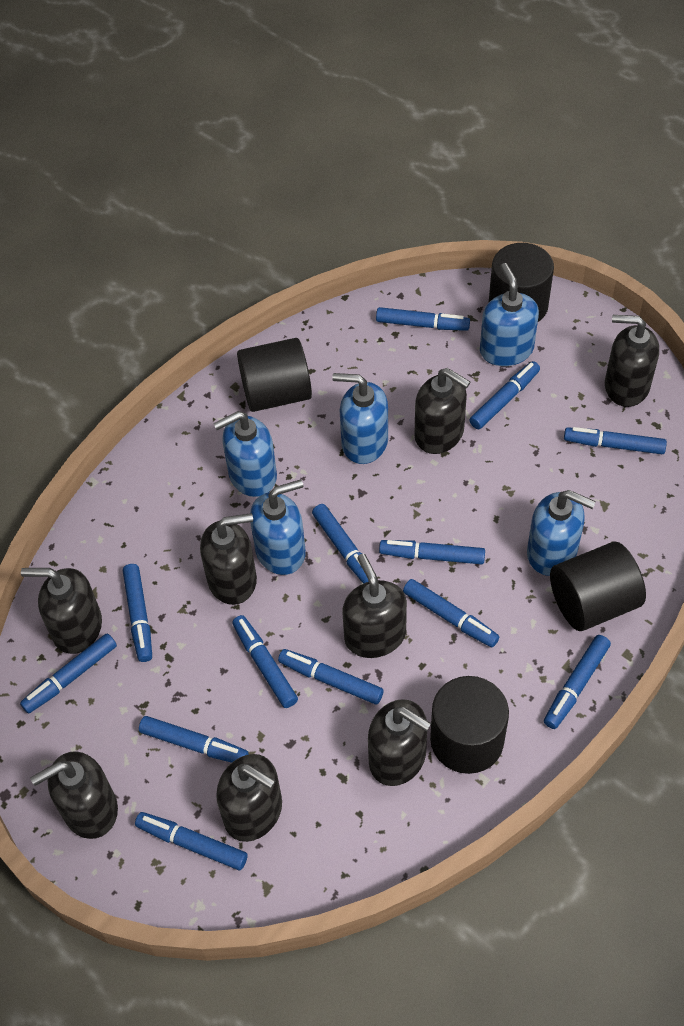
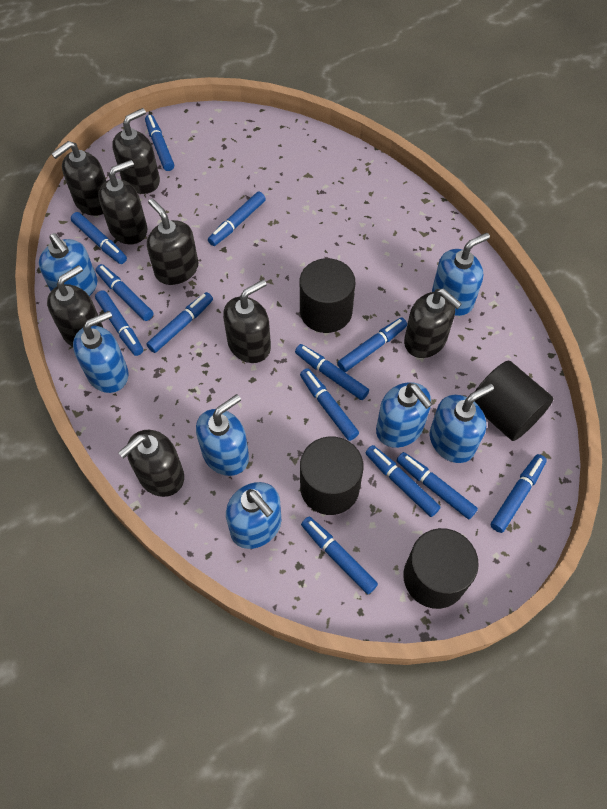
blue soap dispenser: [213,411,277,497] [250,479,306,575] [332,373,388,464] [480,263,539,366] [527,490,596,576] = 5 -> [39,233,98,296] [73,311,129,393] [196,394,249,476] [226,482,281,549] [376,382,432,448] [430,384,494,463] [432,233,490,316] = 7

